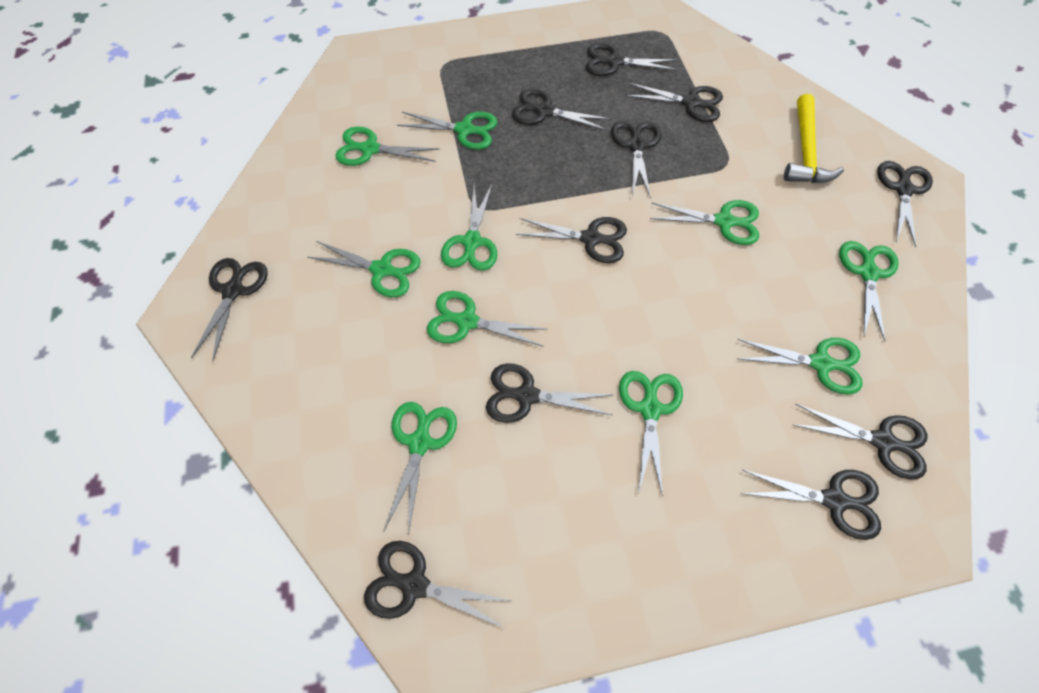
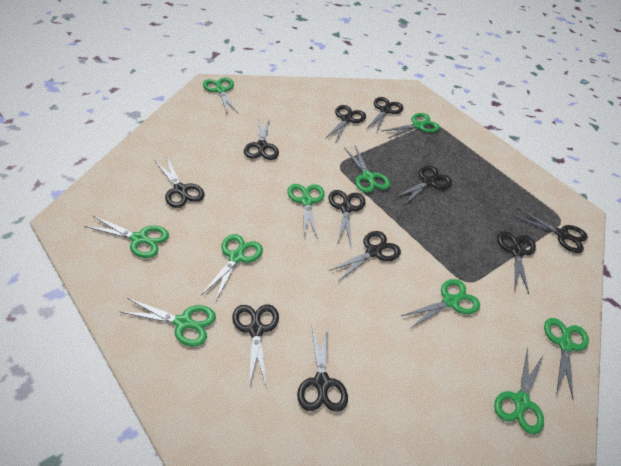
yellow hammer: [784,94,844,183] = 1 -> none = 0

